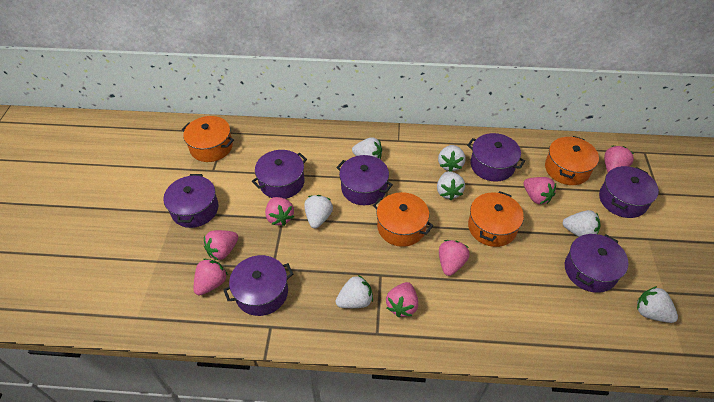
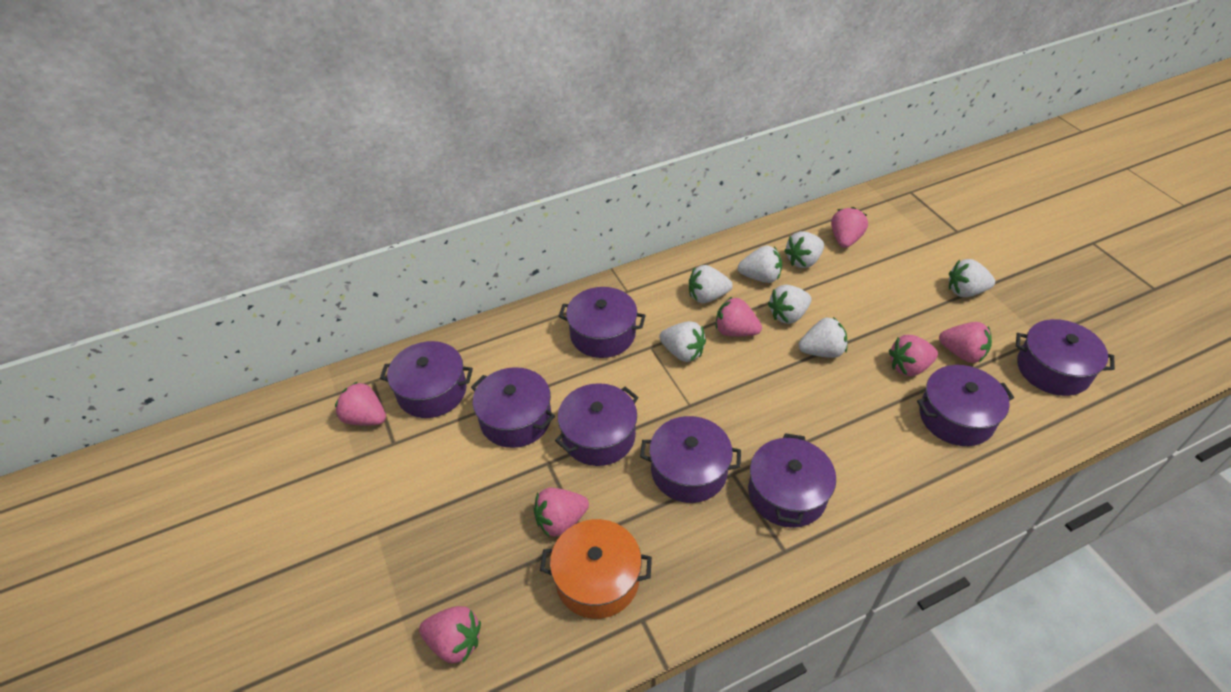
orange pot: [182,116,234,162] [373,192,433,247] [468,191,524,247] [545,136,599,185] = 4 -> [540,519,652,619] = 1
purple pot: [163,174,219,228] [223,255,293,316] [252,150,307,199] [336,155,393,205] [467,133,525,182] [565,234,629,293] [599,166,659,218] = 7 -> [380,341,473,418] [471,367,555,448] [555,383,639,466] [558,287,646,358] [640,416,741,503] [748,433,836,528] [917,365,1014,446] [1016,319,1115,396] = 8

